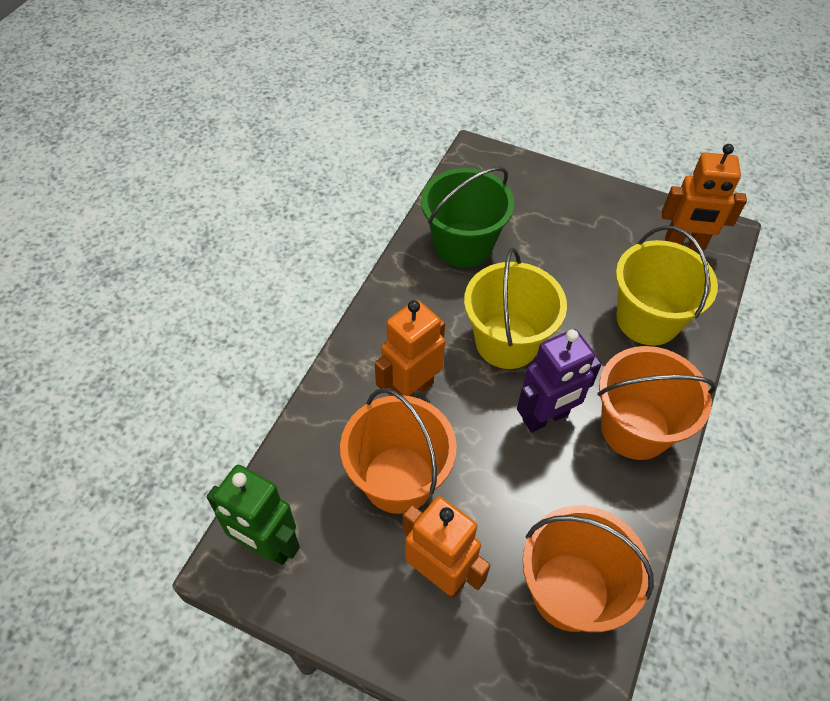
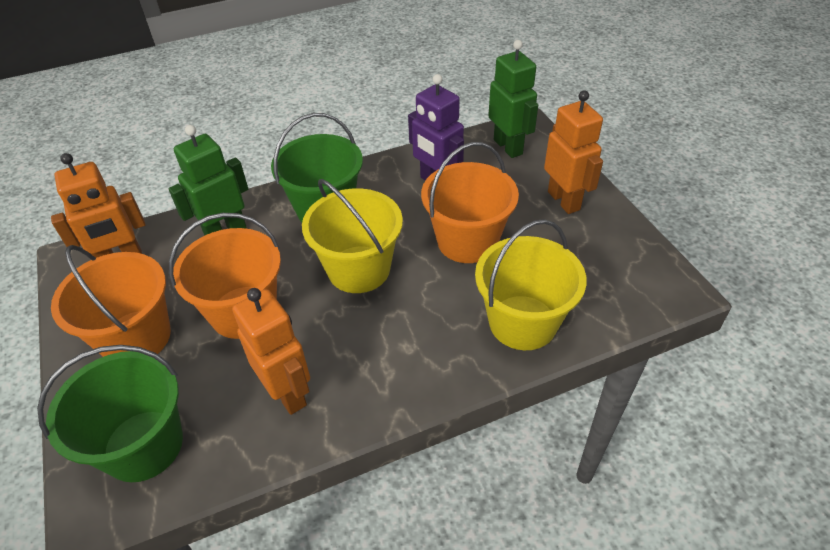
green bucket: [421,167,514,268] = 1 -> [37,345,183,482] [271,113,363,222] = 2
green robot: [206,465,300,565] = 1 -> [169,125,248,236] [488,40,538,158] = 2

